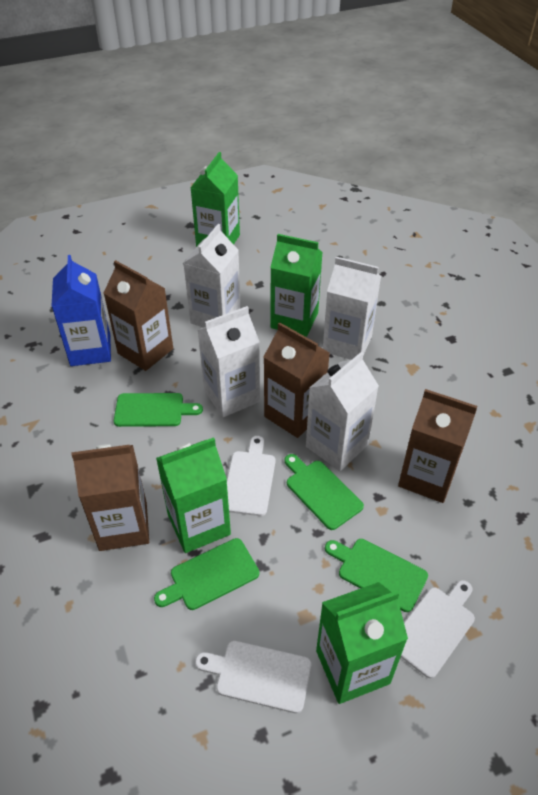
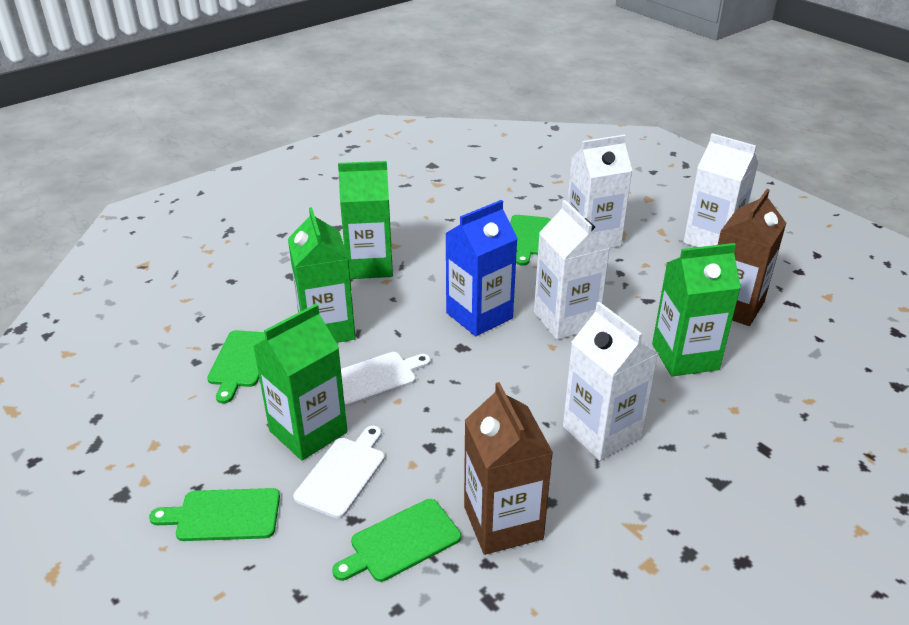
brown carton: [72,444,149,551] [104,260,173,371] [264,322,330,438] [398,389,478,503] = 4 -> [464,382,553,555] [718,189,786,326] = 2
white cutting board: [195,641,311,713] [227,436,276,516] [401,580,475,678] = 3 -> [293,426,385,519] [341,352,431,407] = 2

